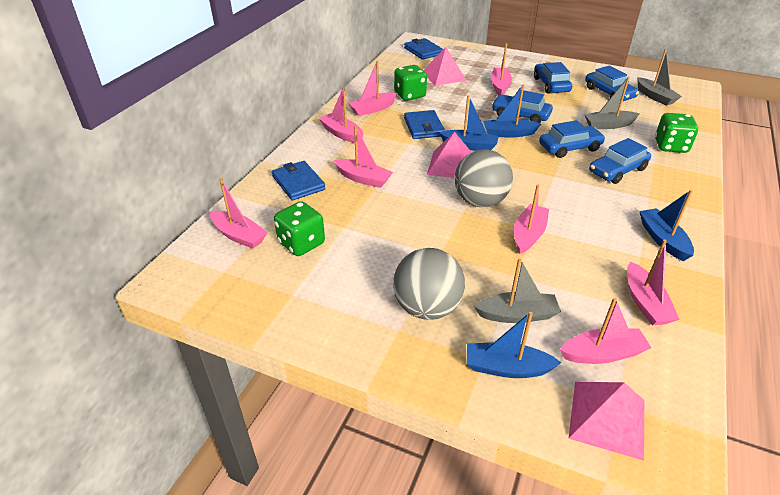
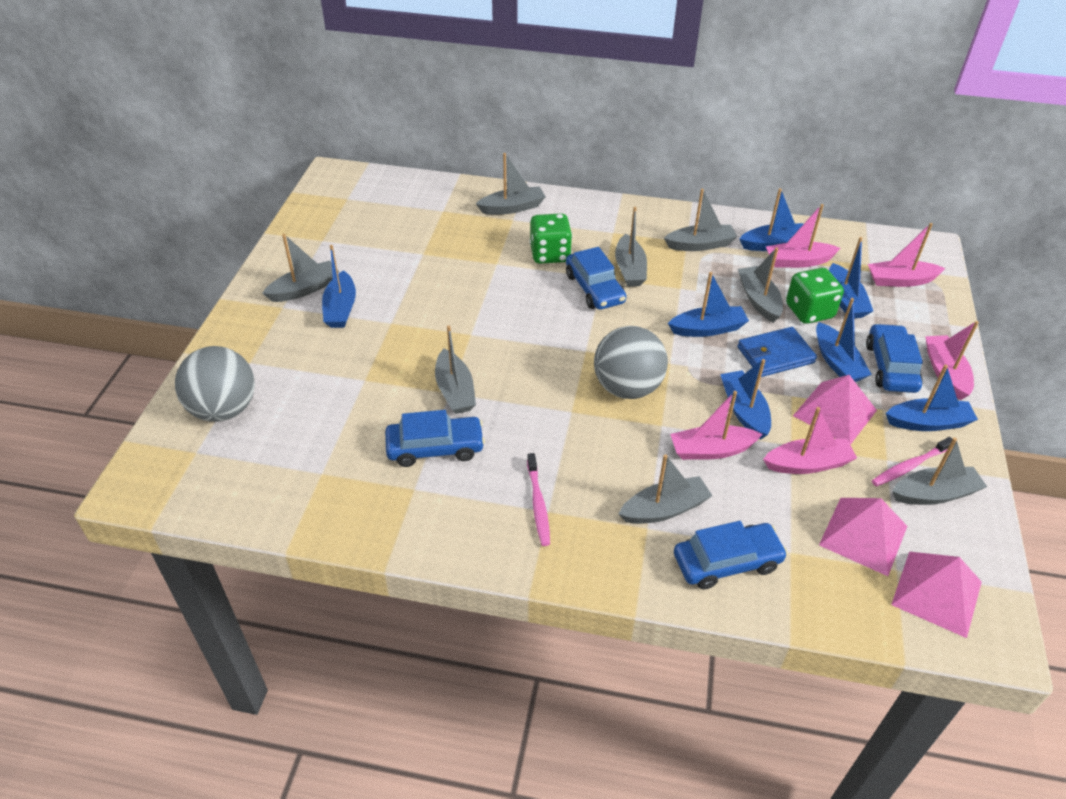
blue boat: [439,95,499,151] [467,312,561,378] [483,85,541,137] [639,190,694,261] = 4 -> [322,245,356,328] [668,272,749,337] [720,359,771,440] [739,188,803,251] [816,298,872,382] [829,237,873,318] [886,365,978,431] = 7
blue car: [492,90,553,123] [534,62,572,94] [539,120,605,158] [585,66,639,101] [589,138,651,184] = 5 -> [385,410,485,467] [566,247,627,310] [674,521,788,590] [866,323,923,393] = 4
blue wallet: [272,161,326,201] [404,38,443,60] [404,110,445,139] = 3 -> [737,327,817,377] = 1
green dice: [274,201,325,256] [394,65,427,101] [655,113,698,153] = 3 -> [529,213,572,264] [786,268,844,324] = 2
grey boat: [474,258,561,323] [584,77,640,129] [637,49,682,106] = 3 -> [262,234,339,302] [435,325,476,414] [476,153,546,215] [615,207,647,287] [619,454,712,524] [664,189,737,251] [738,247,783,323] [892,438,987,505] = 8
pink boat: [210,178,268,249] [319,87,363,143] [334,125,393,188] [348,61,397,116] [491,43,512,95] [514,184,549,254] [560,298,651,364] [627,240,680,325] = 8 -> [670,391,763,460] [763,407,857,474] [766,204,841,268] [868,223,946,287] [925,321,979,400] = 5
pink toothbrush: none = 0 -> [527,453,550,546] [872,437,952,486] = 2

